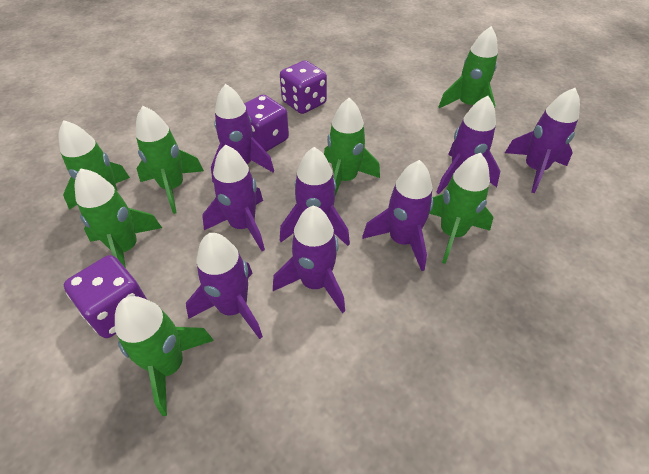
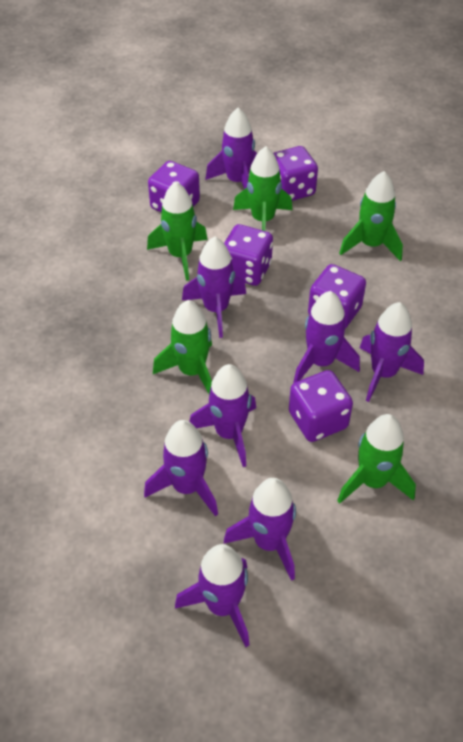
green rocket: [59,120,130,210] [75,168,162,268] [115,296,214,416] [136,106,204,214] [324,98,380,196] [429,153,493,264] [439,26,498,108] = 7 -> [147,182,208,281] [153,300,212,394] [233,146,292,231] [337,414,416,504] [339,171,403,261] = 5
purple dice: [64,255,147,338] [244,95,289,152] [280,61,327,114] = 3 -> [148,161,200,213] [224,224,273,286] [274,146,318,201] [289,370,353,442] [308,264,366,329] = 5

